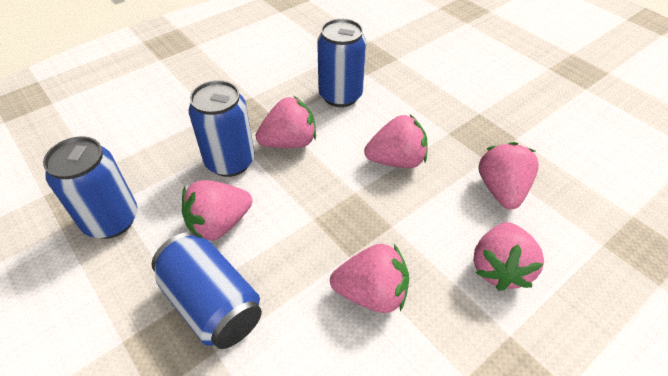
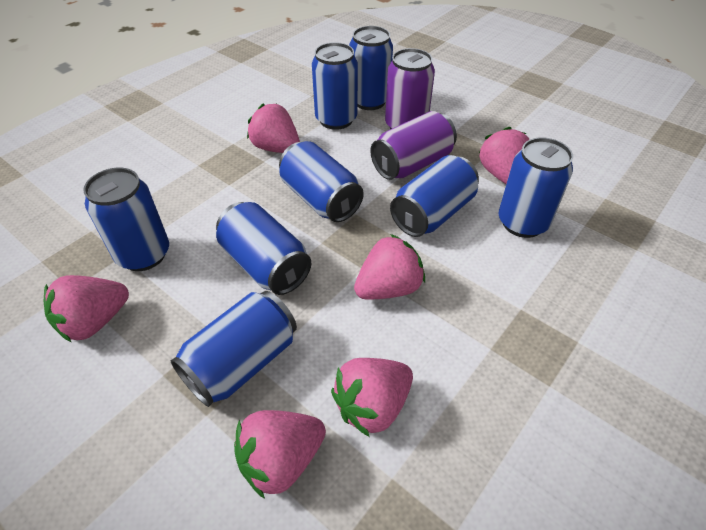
blue can: [43,136,137,239] [152,232,262,349] [189,80,255,177] [317,18,366,107] = 4 -> [83,168,169,271] [171,291,297,407] [216,202,311,295] [279,141,364,222] [312,42,358,130] [349,26,393,110] [390,155,479,237] [499,137,573,238] = 8
purple can: none = 0 -> [370,111,457,180] [385,48,435,129] = 2

